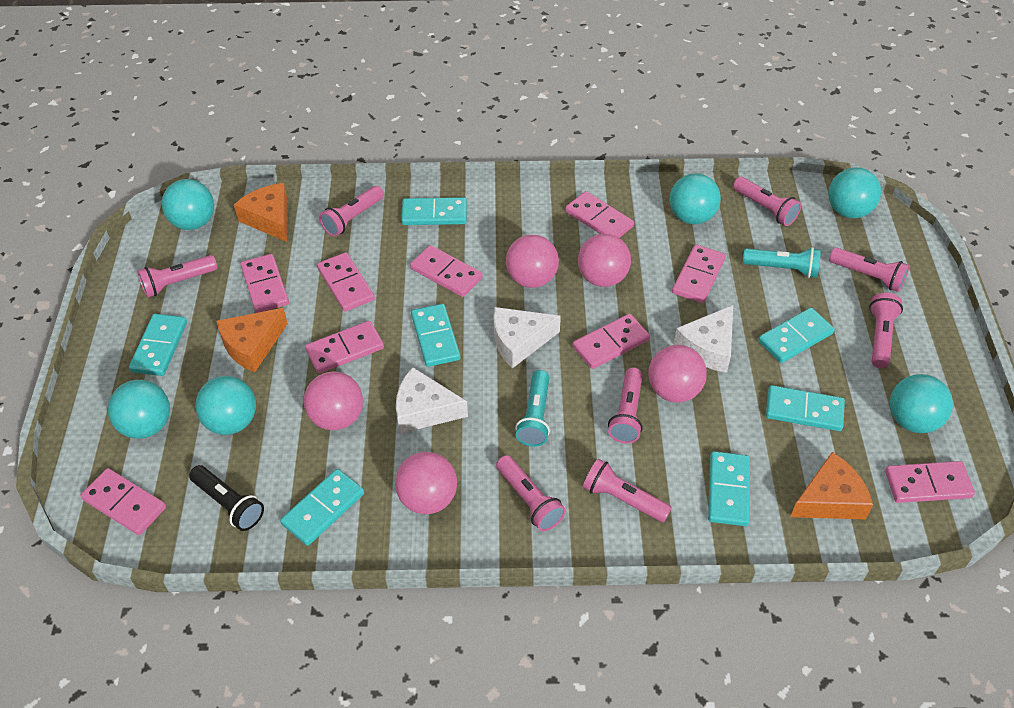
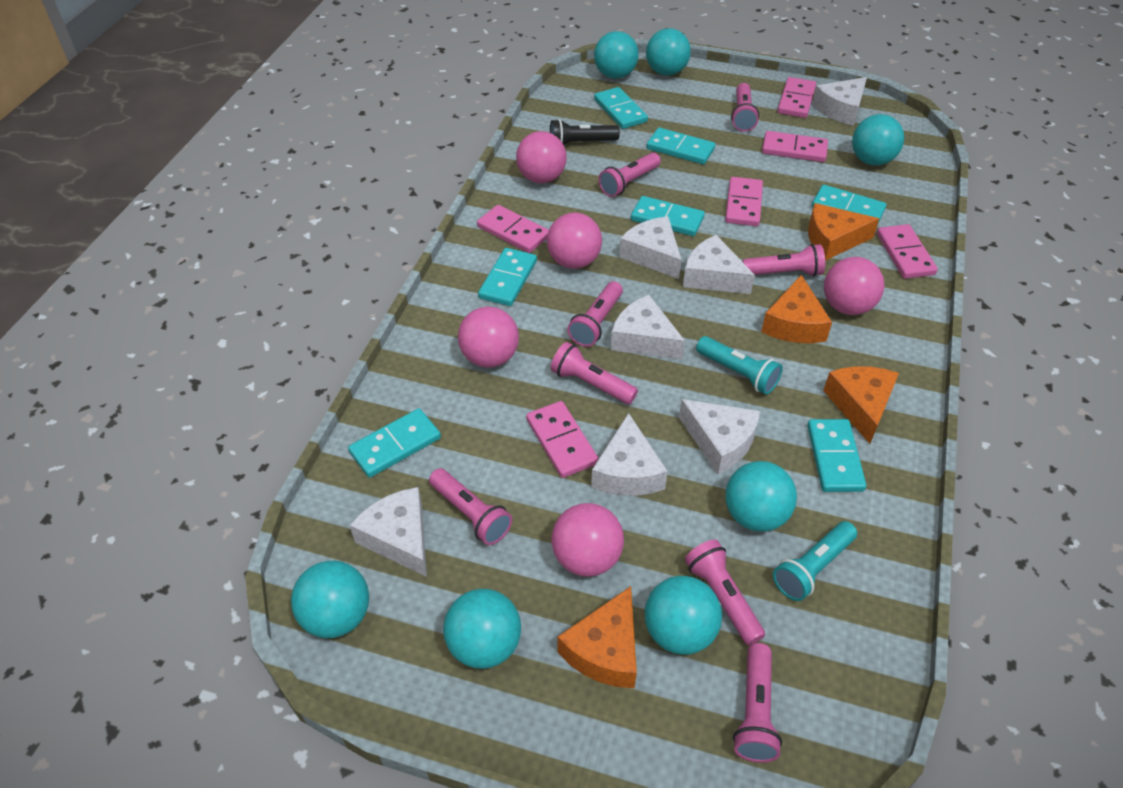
orange cheese: [217,308,288,372] [234,183,288,242] [790,452,873,520] = 3 -> [557,586,637,688] [761,275,832,343] [808,203,879,261] [823,366,899,444] = 4
pink domino: [80,468,166,535] [241,254,289,313] [305,321,384,374] [317,252,375,312] [410,245,483,297] [565,191,634,238] [573,314,650,369] [672,244,726,303] [885,461,975,503] = 9 -> [477,205,549,253] [526,401,599,478] [725,177,763,226] [762,131,828,162] [777,77,816,118] [877,224,938,279] = 6
turquoise ball: [108,380,170,439] [161,179,214,230] [195,376,256,435] [670,173,721,224] [828,168,881,218] [890,374,953,433] = 6 -> [291,561,369,638] [443,589,521,669] [594,31,639,79] [644,576,722,655] [646,28,691,76] [725,461,797,532] [852,114,904,166] = 7
white cheese: [396,367,468,434] [494,307,561,368] [674,305,733,373] = 3 -> [350,487,427,577] [591,413,668,496] [611,295,685,360] [619,216,681,279] [679,399,760,474] [683,235,755,294] [812,77,867,126] = 7

